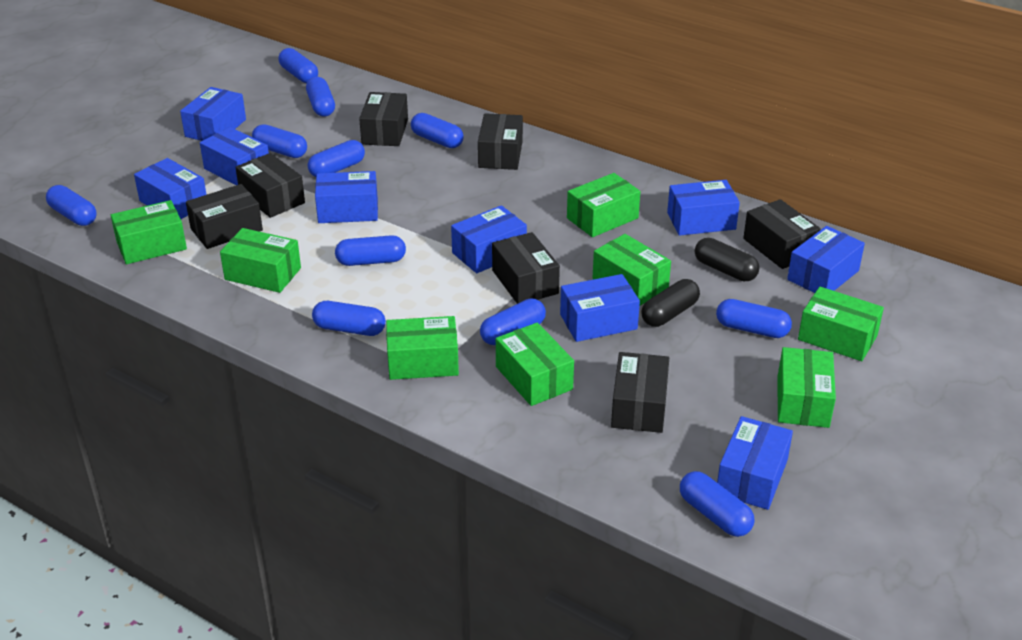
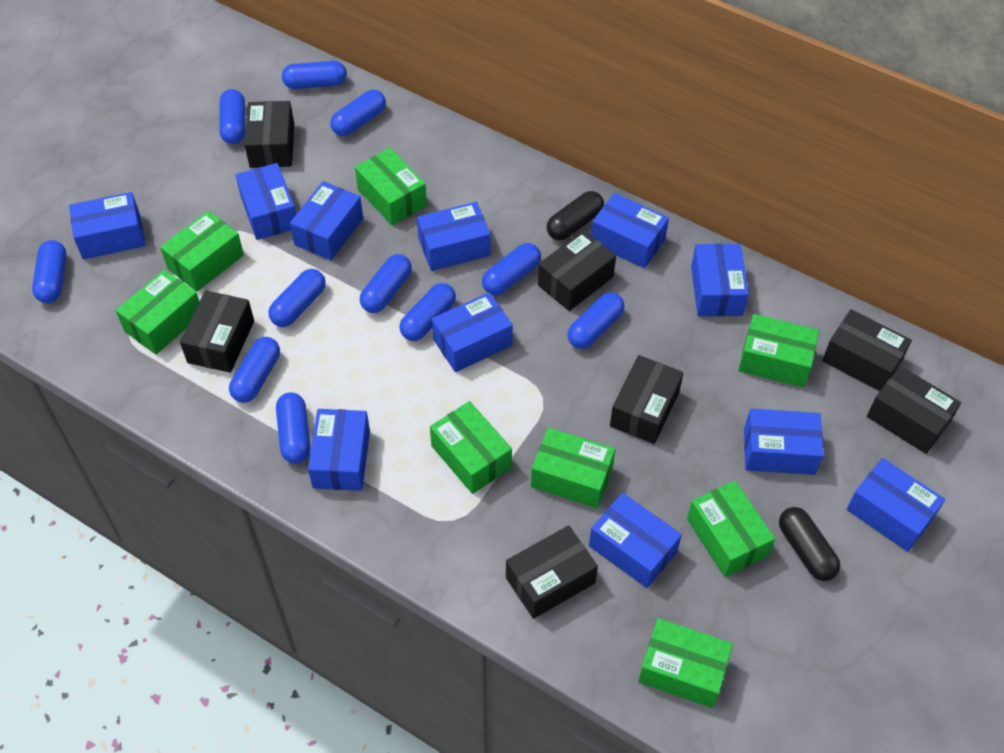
blue box: [134,158,207,219] [180,87,246,141] [200,127,269,185] [315,171,378,223] [451,205,527,273] [560,274,640,342] [667,180,740,236] [717,416,793,510] [787,226,865,293] = 9 -> [69,192,145,260] [236,163,296,240] [290,181,363,260] [308,409,370,491] [417,202,491,271] [432,292,513,372] [589,493,682,588] [591,193,669,268] [691,244,749,316] [744,409,824,475] [847,458,945,552] = 11

